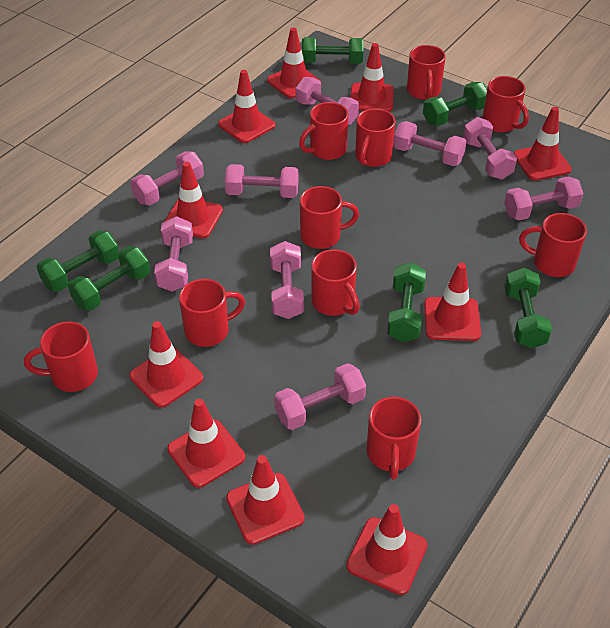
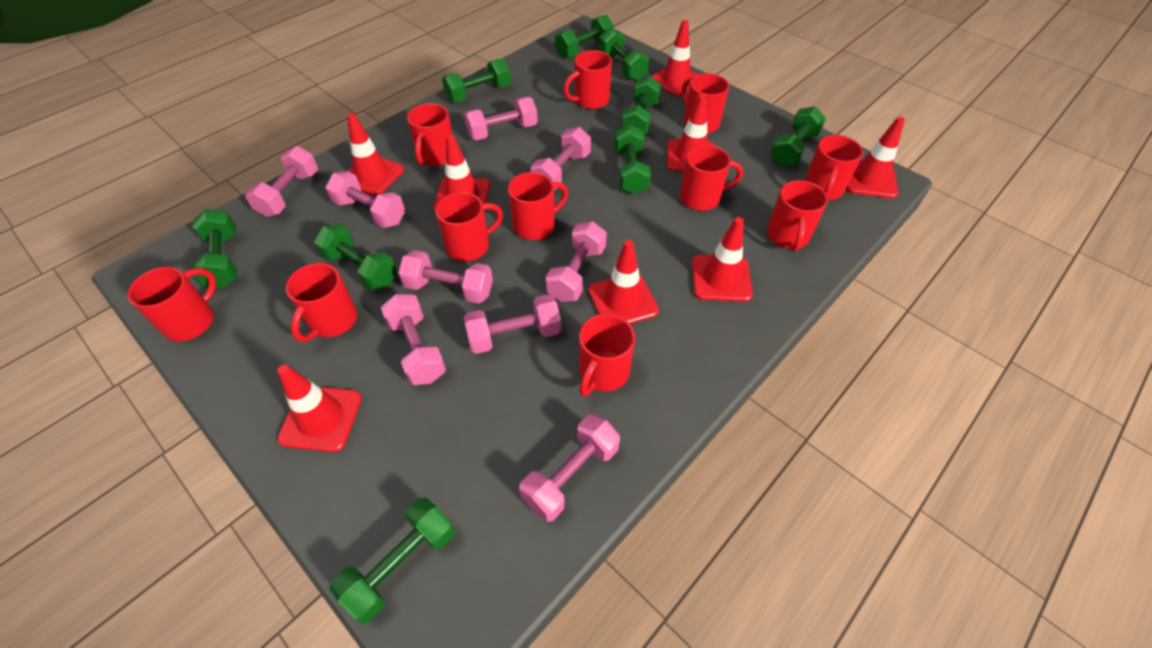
green dumbbell: [37,230,119,292] [68,246,150,311] [302,37,364,64] [387,262,426,342] [423,82,487,126] [504,267,552,349] = 6 -> [191,209,237,289] [314,224,397,291] [330,497,455,623] [442,58,511,103] [555,15,614,59] [599,28,649,80] [614,124,651,194] [621,76,662,134] [770,106,826,166] = 9
red mug: [24,321,98,392] [179,279,245,347] [299,102,349,160] [300,186,359,249] [311,249,360,316] [355,108,396,167] [367,397,421,480] [407,45,446,100] [482,76,529,132] [519,213,587,277] = 10 -> [127,267,216,342] [286,263,357,342] [407,103,452,166] [435,192,503,262] [508,172,569,240] [563,50,612,109] [579,314,635,396] [680,145,743,211] [682,73,729,134] [767,180,828,252] [804,135,863,200] = 11
red traffic cone: [129,321,203,408] [164,162,223,238] [168,399,245,488] [218,70,275,143] [226,455,305,545] [267,27,320,98] [346,504,428,595] [350,43,394,112] [424,263,481,341] [514,107,572,181] = 10 -> [277,365,362,452] [347,113,404,196] [434,134,490,211] [588,240,659,324] [651,20,698,97] [667,94,714,172] [692,217,753,302] [846,117,905,198] = 8

